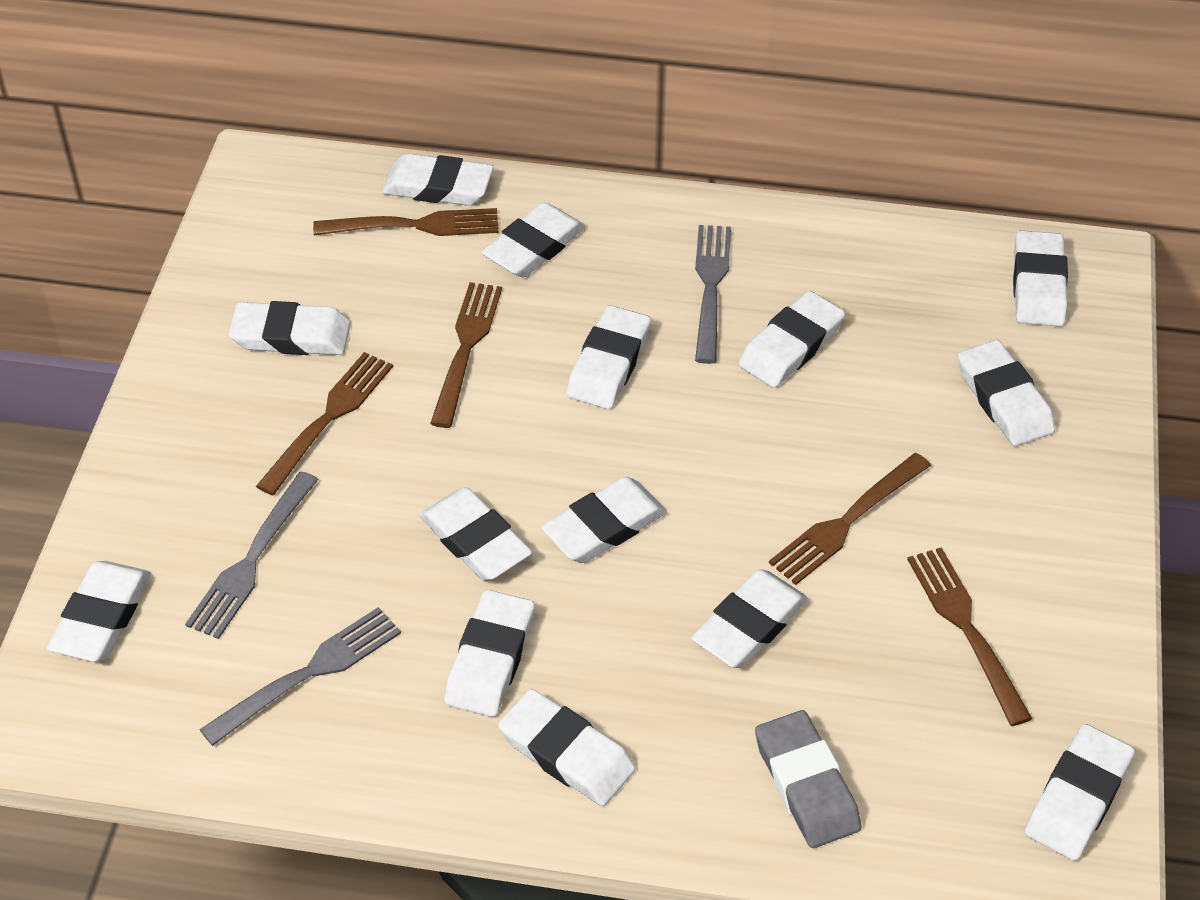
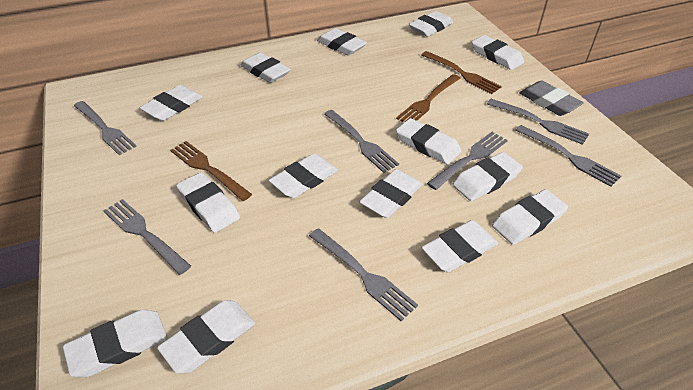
brown fork: [256,352,393,495] [313,208,498,236] [430,282,502,428] [769,453,931,585] [907,547,1032,726] = 5 -> [170,141,252,201] [396,74,460,122] [421,51,502,94] = 3
grey fork: [185,472,319,639] [199,607,401,746] [695,225,731,364] = 3 -> [74,101,137,155] [103,199,191,275] [309,228,418,321] [324,110,399,173] [427,132,508,190] [487,99,589,145] [515,125,621,187] = 7

